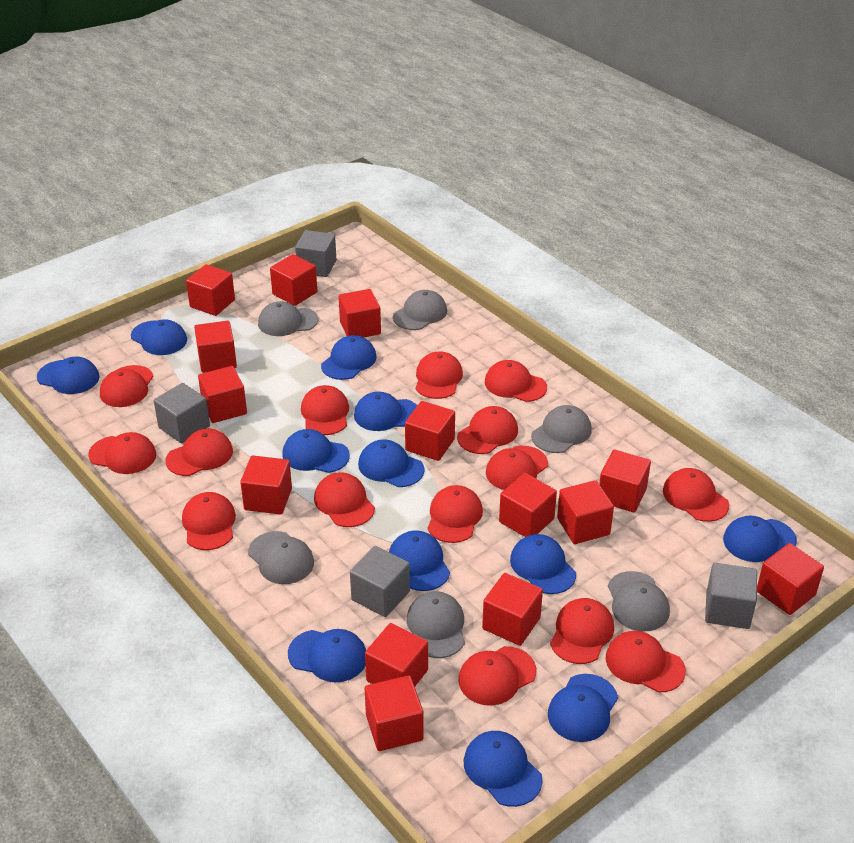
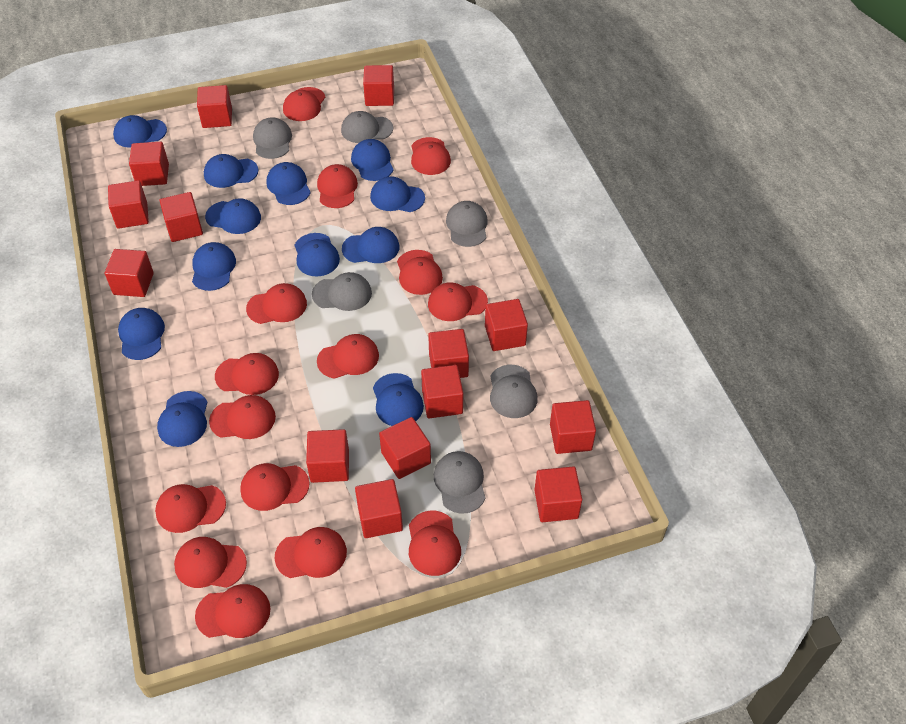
grey cube: [154,383,210,443] [295,230,336,277] [350,546,410,617] [705,563,757,629] = 4 -> none = 0

